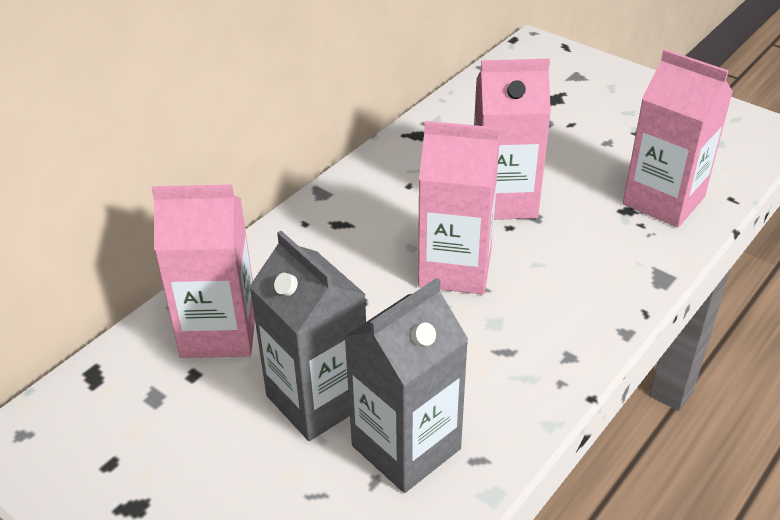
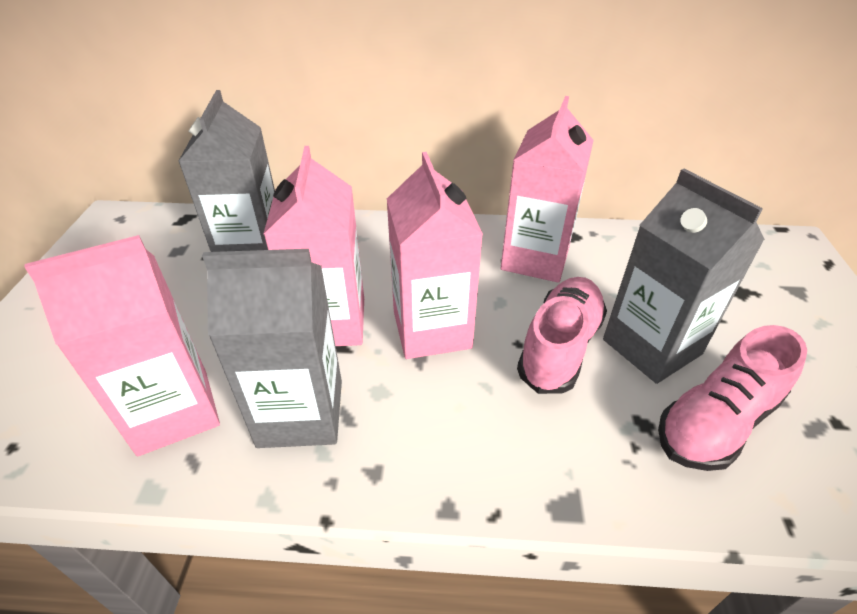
grey carton: [249,231,366,441] [344,278,469,493] = 2 -> [178,90,275,252] [202,249,342,448] [603,169,765,384] = 3
pink shoe: none = 0 -> [517,277,607,394] [658,325,807,471] = 2

